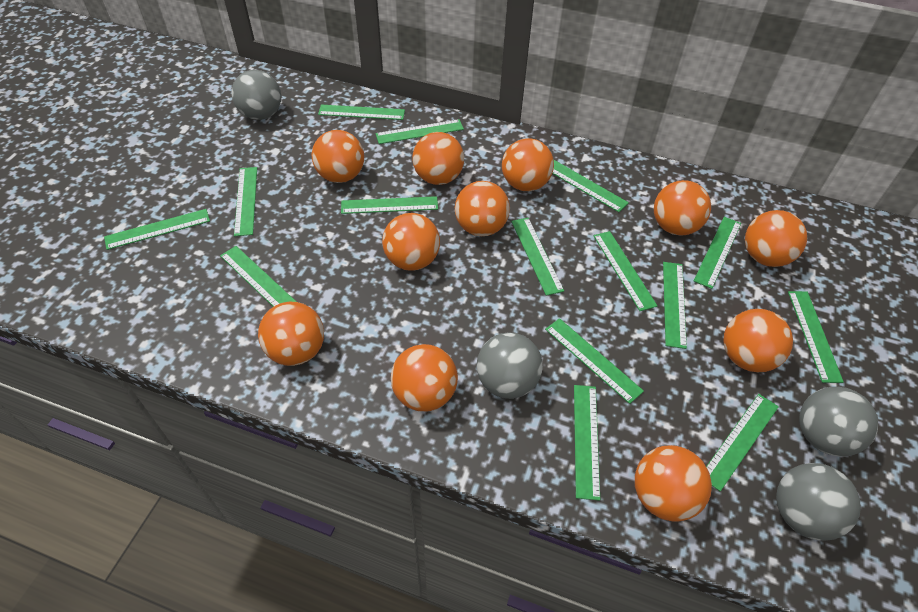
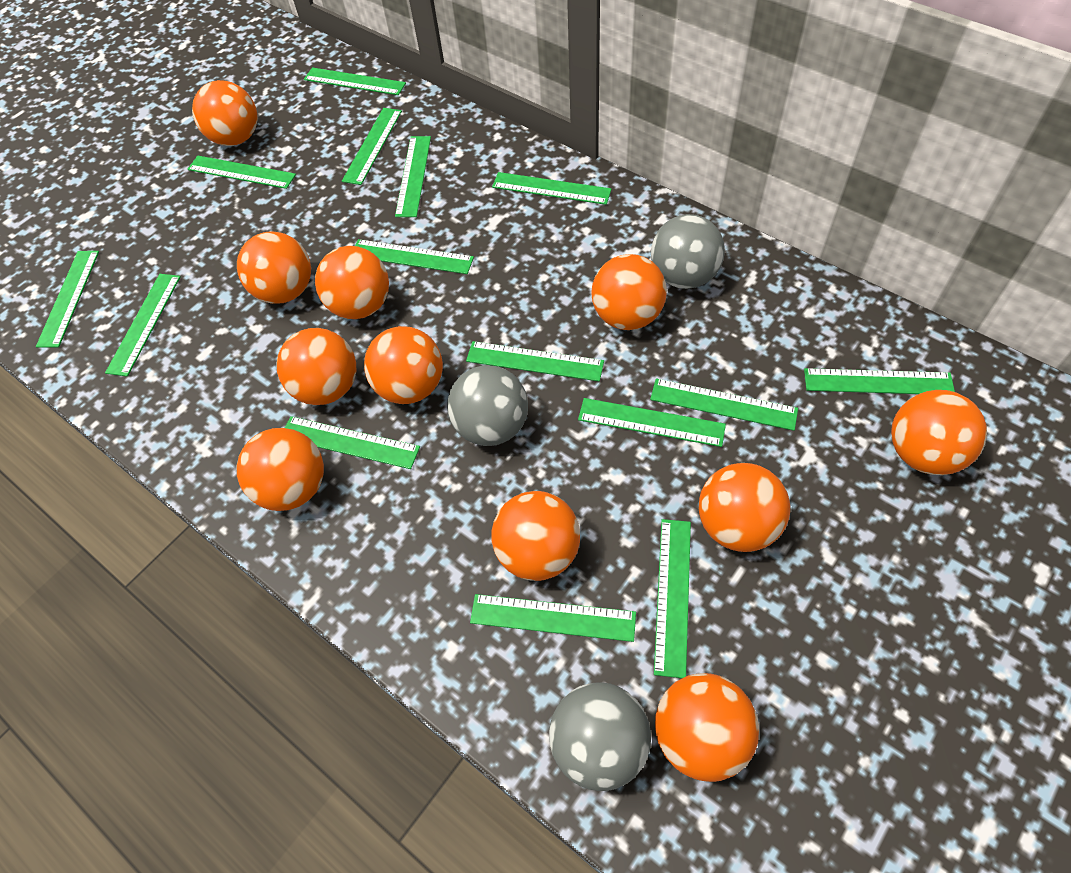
grey ball: [231,70,281,120] [476,332,543,399] [776,463,861,541] [799,387,878,457] = 4 -> [447,365,528,446] [549,682,651,791] [651,214,725,289] = 3

